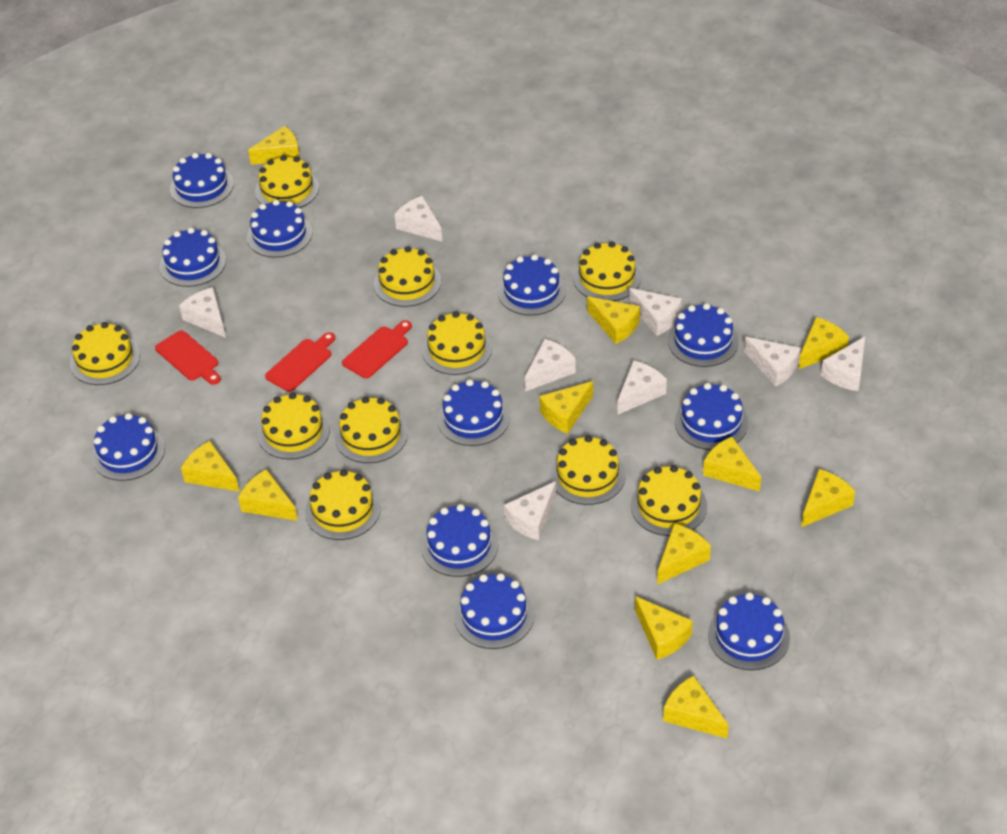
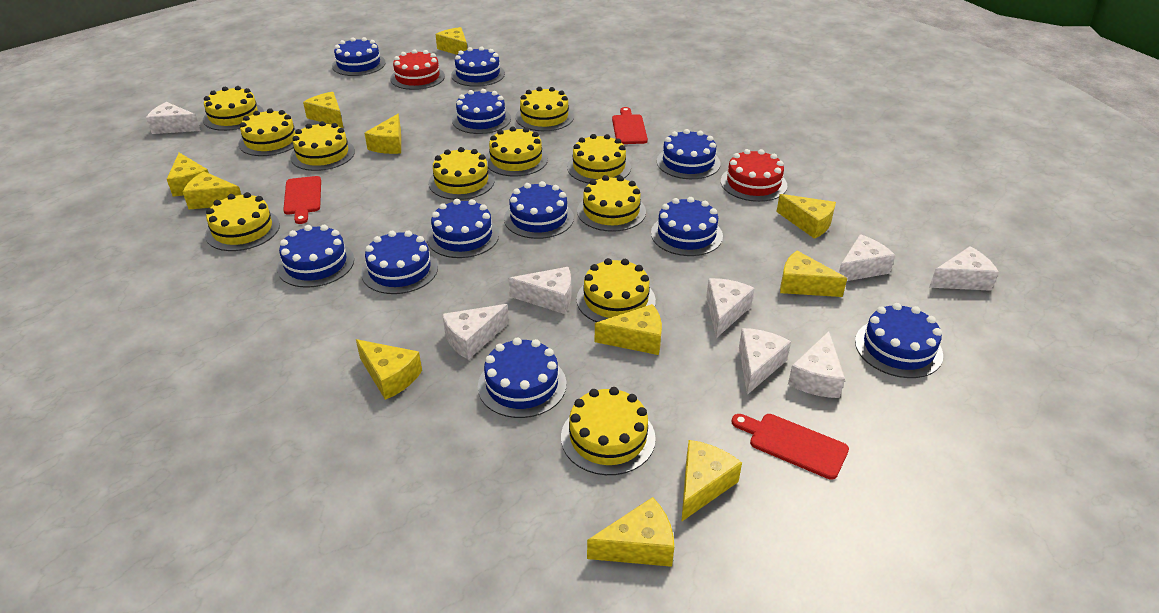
red cake: none = 0 -> [390,49,445,90] [721,149,787,202] = 2
yellow cake: [70,322,140,385] [255,155,319,208] [257,393,330,460] [305,469,381,540] [335,396,408,463] [374,246,441,307] [422,311,492,375] [550,435,626,505] [573,241,641,301] [631,465,707,536] = 10 -> [203,86,264,131] [205,192,280,251] [238,108,297,156] [290,121,355,171] [429,147,495,200] [485,126,548,176] [515,87,574,131] [561,387,656,475] [567,134,631,184] [577,175,646,232] [577,258,656,322] = 11

